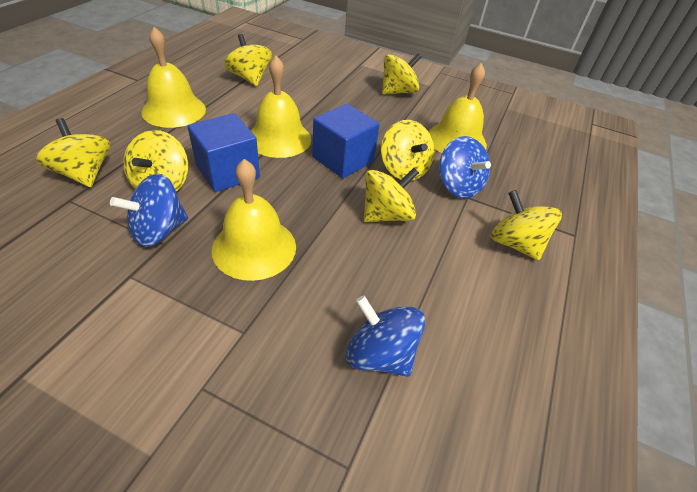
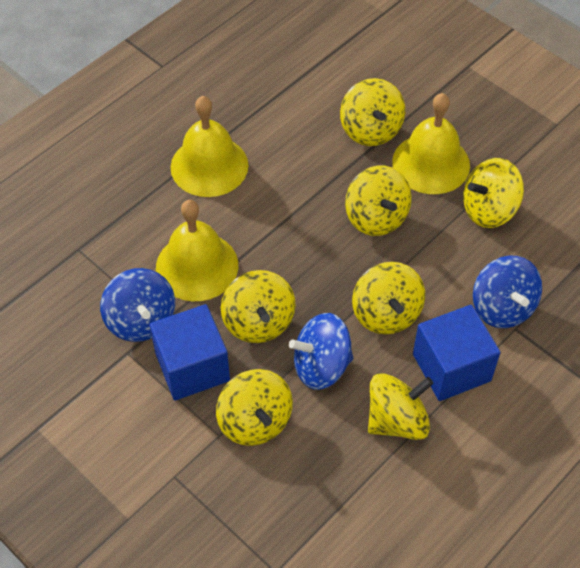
yellow bell: [141,27,206,128] [212,159,296,281] [251,56,311,158] [428,63,487,153] = 4 -> [156,200,238,301] [171,96,248,197] [392,93,470,194] = 3

